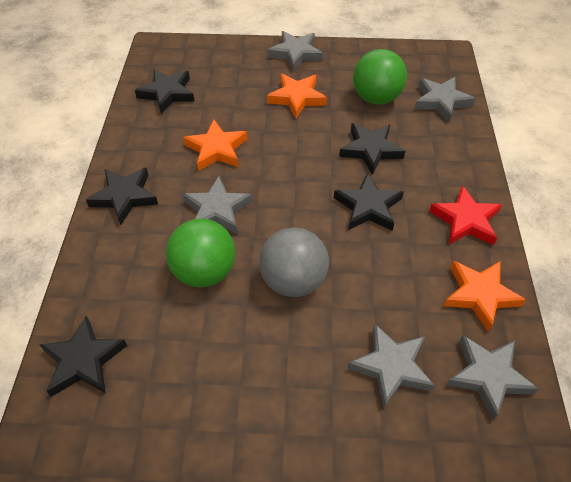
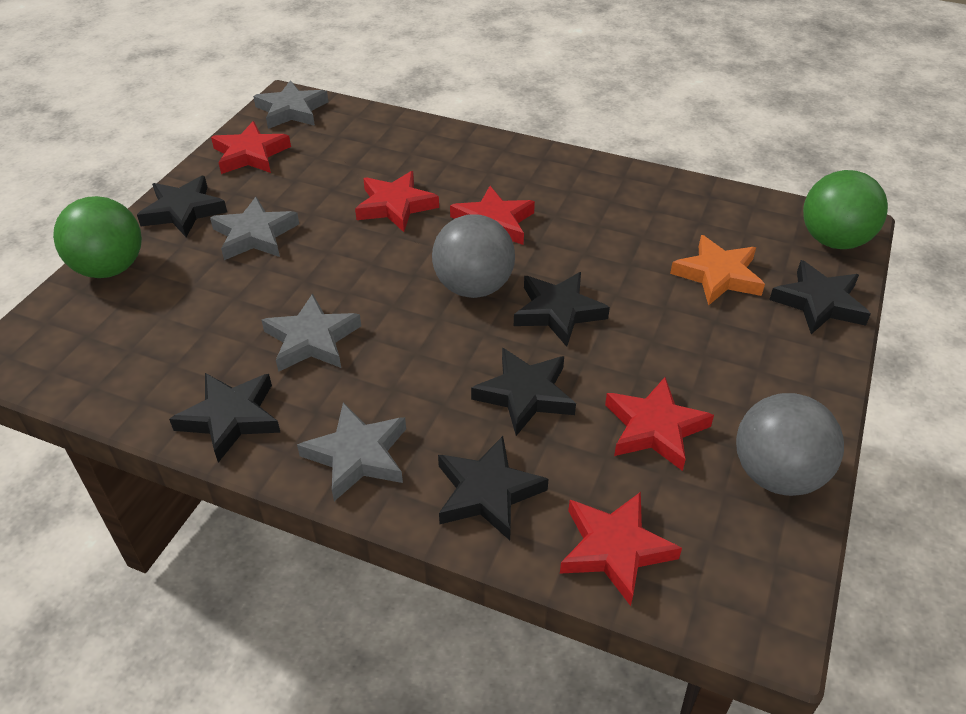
black star: [40,316,127,397] [86,167,158,225] [135,69,195,114] [334,173,404,231] [339,123,405,175] = 5 -> [137,176,227,237] [169,373,281,463] [438,436,548,540] [471,347,576,436] [514,272,610,347] [769,260,871,334] = 6
grey ball: [259,227,329,297] = 1 -> [432,214,515,298] [736,393,844,496] = 2
grey star: [182,176,252,234] [268,31,323,71] [347,323,435,409] [414,77,476,122] [446,335,539,420] = 5 -> [210,197,299,260] [253,80,328,129] [262,294,361,372] [297,403,406,501] = 4
orange star: [183,120,247,171] [267,74,327,118] [443,261,526,332] = 3 -> [670,235,765,306] = 1
red star: [429,185,502,245] = 1 -> [211,121,291,174] [355,171,439,232] [450,186,535,245] [560,492,682,606] [605,377,714,471] = 5

